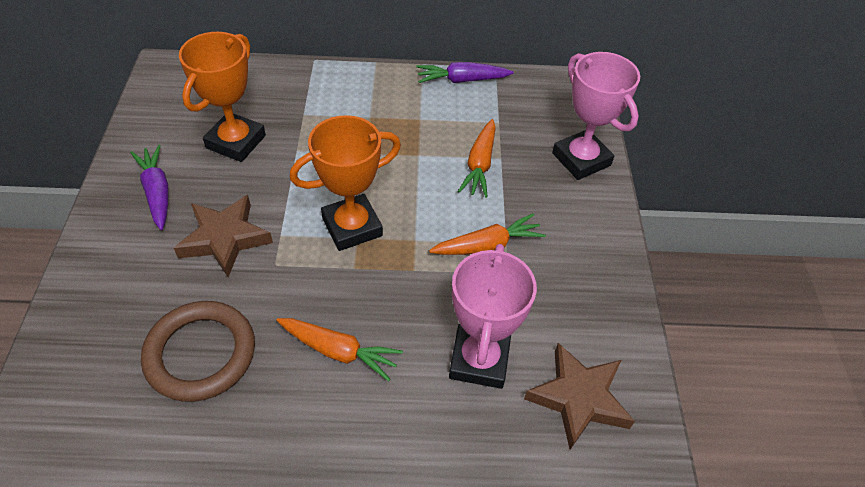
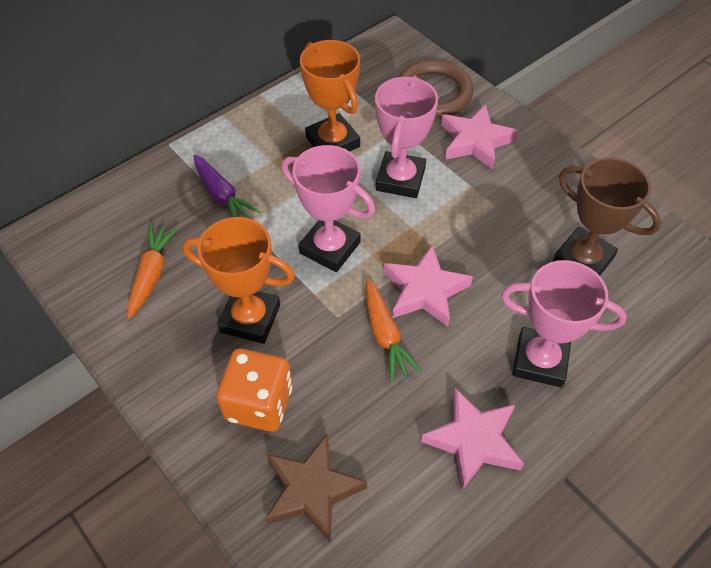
brown star: [174,195,273,277] [524,343,635,450] = 2 -> [265,434,367,542] = 1
brown trophy: none = 0 -> [552,157,661,276] = 1
orange carrot: [277,318,403,381] [429,213,546,255] [458,119,496,198] = 3 -> [127,224,178,319] [366,279,422,382] = 2
orange dice: none = 0 -> [216,348,292,432] = 1
pink star: none = 0 -> [384,245,473,327] [421,388,524,490] [441,104,518,170] = 3
pink trophy: [449,244,537,389] [552,52,640,180] = 2 -> [281,145,375,272] [375,75,438,198] [501,260,627,387] = 3
purple carrot: [130,145,168,230] [417,62,514,83] = 2 -> [193,155,261,219] = 1

